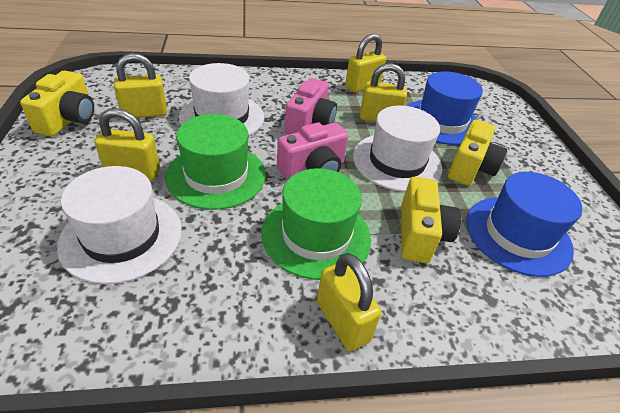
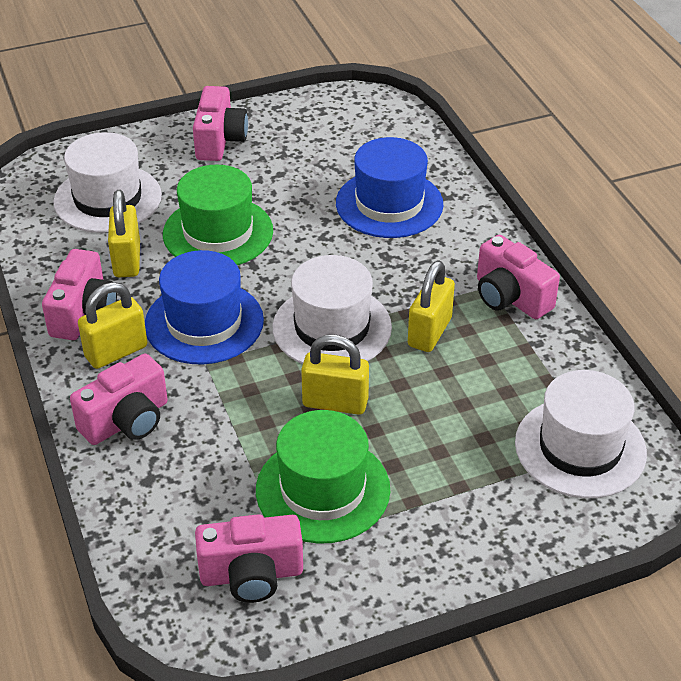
pink camera: [277,122,348,180] [284,78,337,134] = 2 -> [42,249,117,340] [70,354,168,445] [193,86,248,161] [195,514,303,603] [477,235,560,319] = 5
yellow camera: [20,71,94,136] [401,177,461,263] [448,119,507,186] = 3 -> none = 0
yellow padlock: [95,108,160,180] [114,53,167,118] [317,253,382,351] [345,34,386,93] [360,63,407,122] = 5 -> [78,282,147,369] [108,190,140,277] [301,334,369,415] [408,261,455,352] = 4

